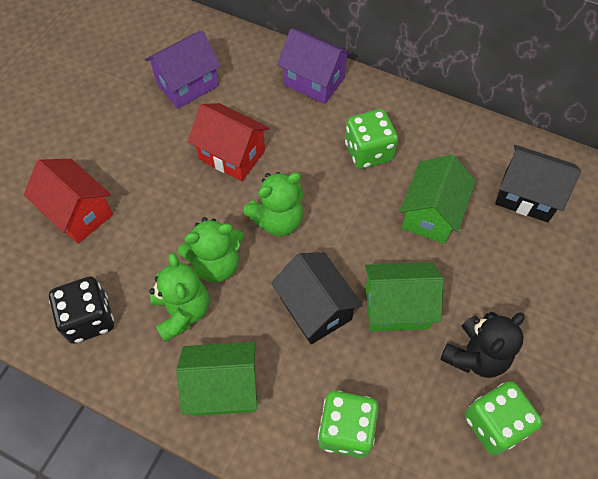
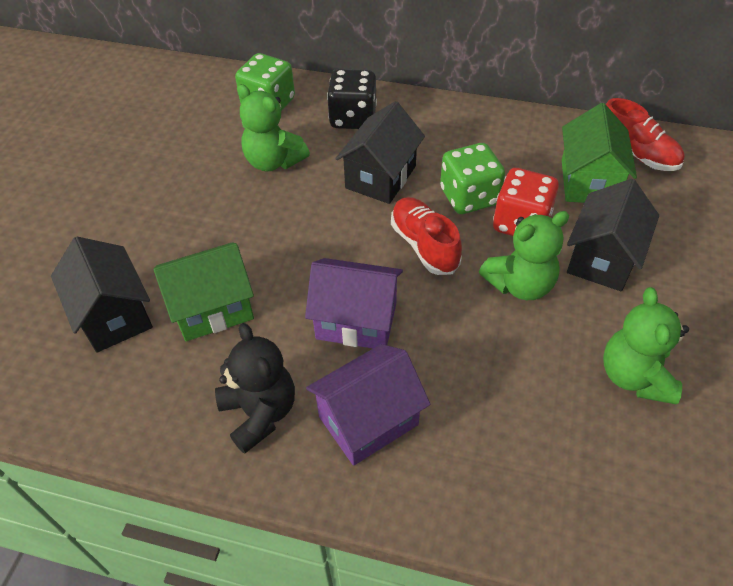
black house: [271,252,363,344] [495,145,581,222] = 2 -> [51,237,153,352] [335,101,425,204] [567,179,659,291] = 3
green dice: [318,391,379,458] [345,109,398,169] [465,381,543,455] = 3 -> [235,53,295,111] [440,143,505,214] = 2
green house: [176,342,258,416] [365,262,443,331] [400,155,476,244] = 3 -> [153,242,254,341] [562,103,637,203] = 2
red dice: none = 0 -> [493,168,559,236] = 1
red house: [24,159,113,244] [188,103,269,181] = 2 -> none = 0
red shoe: none = 0 -> [391,197,462,275] [606,98,685,171] = 2

